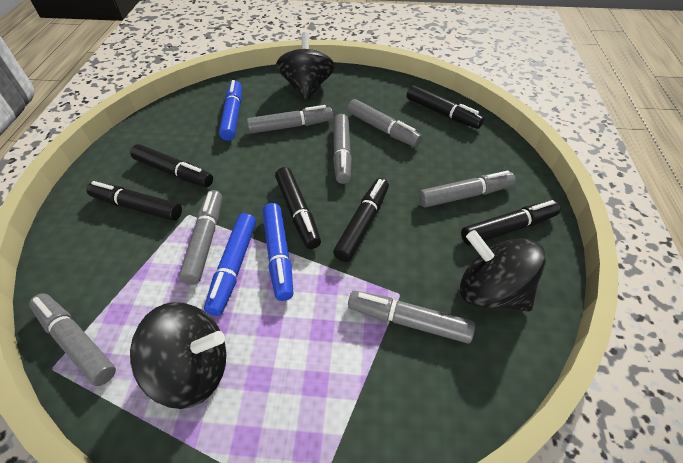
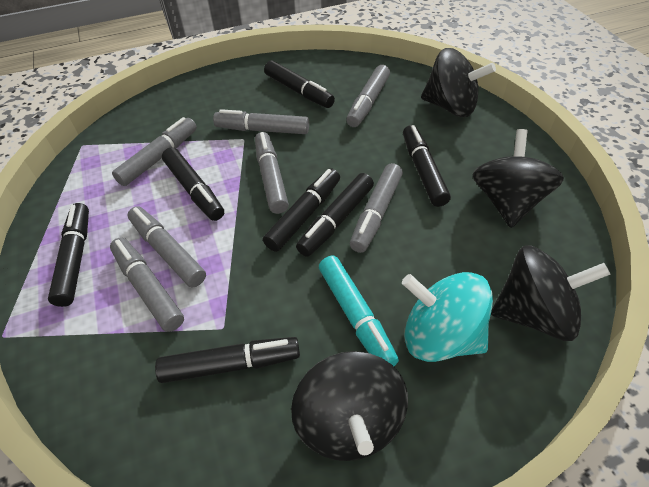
black marker: [86,181,182,221] [130,144,213,187] [275,167,321,249] [333,178,389,262] [407,85,484,129] [461,200,560,246] = 6 -> [48,203,89,307] [155,337,300,383] [162,148,224,221] [263,168,340,252] [264,60,335,108] [296,173,374,257] [403,125,451,207] = 7
black spinning top: [130,302,226,409] [276,32,335,101] [460,230,546,312] = 3 -> [291,351,408,461] [421,48,496,117] [472,129,564,228] [491,245,611,341] = 4
blue marker: [204,213,256,316] [219,80,242,141] [263,203,293,301] = 3 -> none = 0
turquoise marker: none = 0 -> [319,256,399,366] = 1
turquoise spinning top: none = 0 -> [402,272,493,362] = 1

